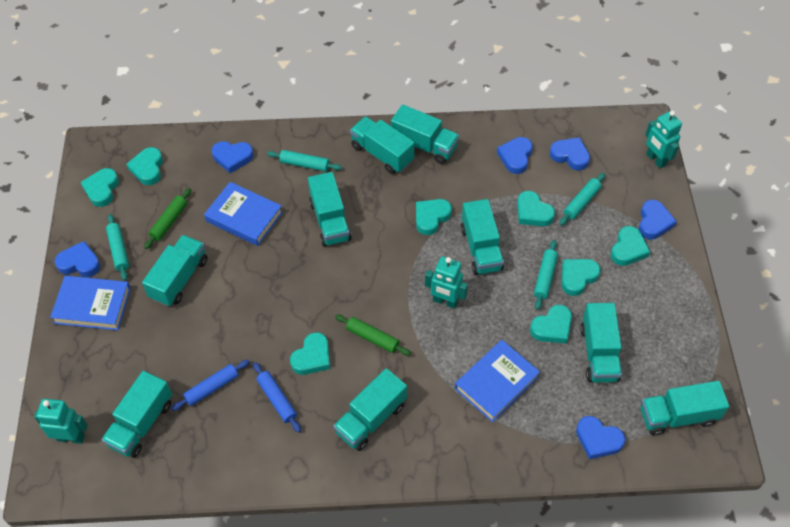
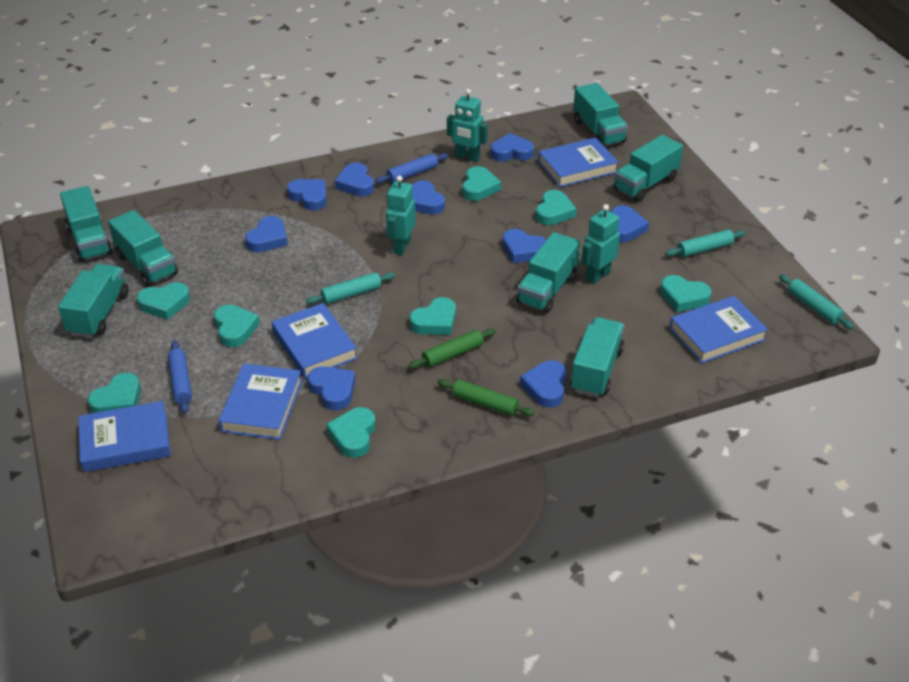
blue book: [50,276,131,330] [204,182,283,246] [455,340,540,422] = 3 -> [78,401,171,472] [218,364,302,440] [272,303,358,379] [538,137,619,187] [669,296,768,363] = 5
blue heart: [55,241,100,277] [212,141,253,173] [497,137,533,174] [549,137,590,170] [576,416,625,459] [638,200,677,239] = 6 -> [245,216,288,252] [287,179,327,210] [307,366,355,410] [335,163,374,196] [412,180,445,214] [490,133,534,161] [502,229,546,263] [520,360,567,407] [611,206,649,242] = 9
turquoise rolling pin: [106,214,129,281] [267,150,342,172] [534,240,558,310] [559,173,605,225] = 4 -> [306,272,395,304] [665,229,746,257] [779,274,854,329] = 3
turquoise truck: [101,371,172,458] [142,235,208,307] [308,172,352,246] [333,368,407,451] [350,116,415,174] [391,104,459,164] [461,199,504,275] [580,303,622,382] [641,381,729,436] = 9 -> [58,264,129,338] [60,186,113,262] [108,210,178,287] [516,232,580,313] [570,317,624,397] [573,83,628,146] [614,135,683,202] = 7

